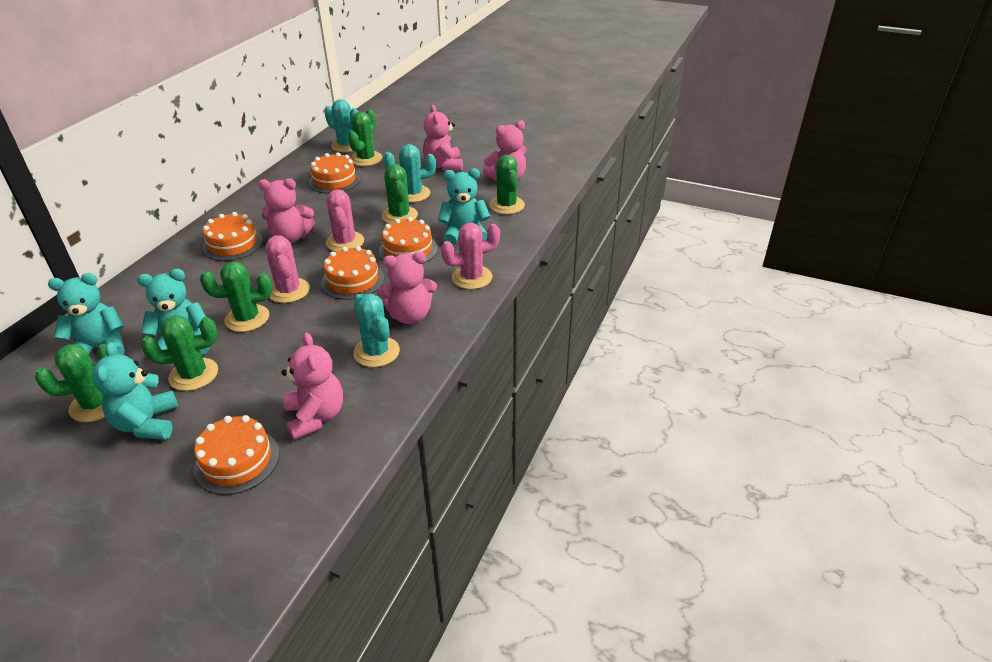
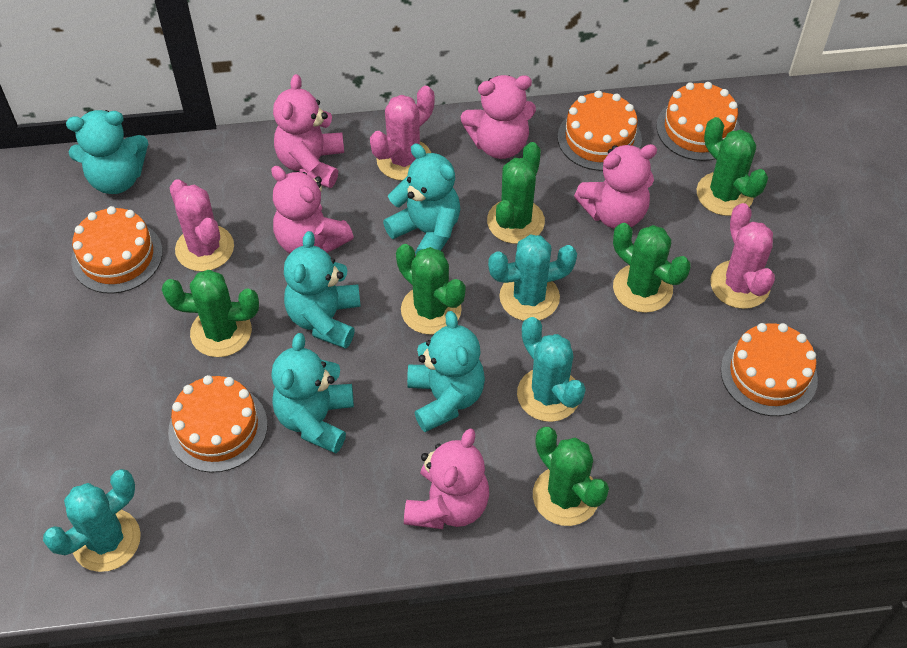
turquoise teddy bear: [48,273,125,355] [92,342,178,440] [137,269,209,355] [438,168,490,245] = 4 -> [66,110,149,194] [271,333,354,453] [284,231,361,349] [383,143,460,254] [407,311,485,432] = 5

